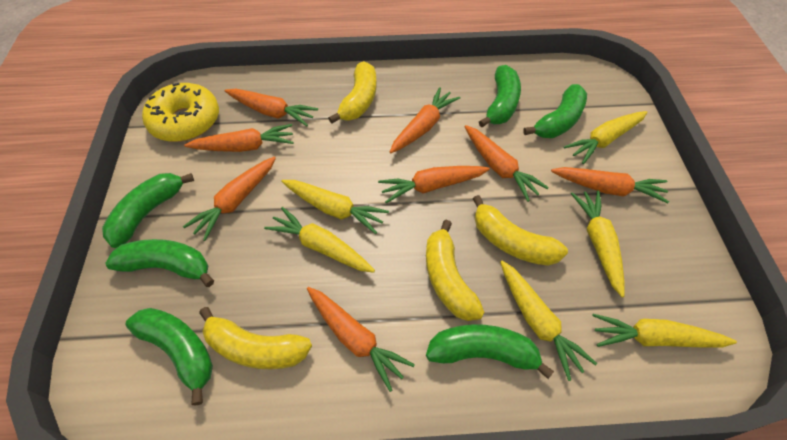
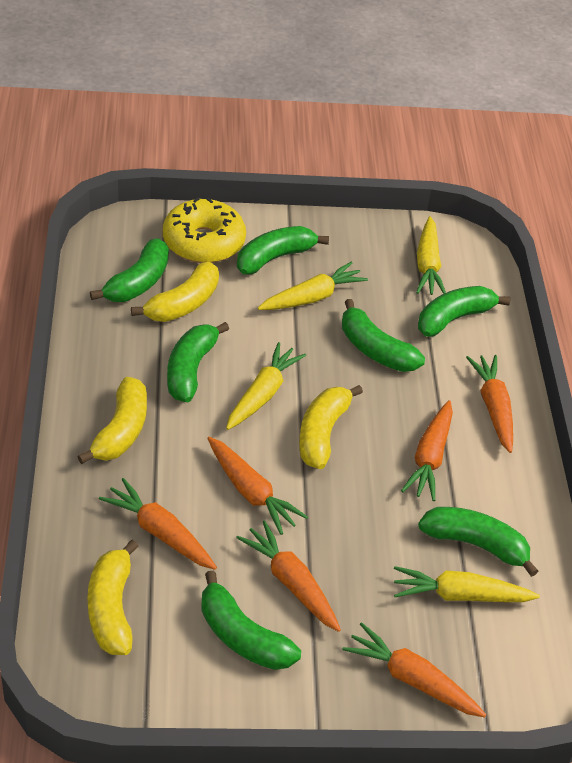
green banana: [102,173,194,248] [105,239,214,287] [125,308,213,406] [426,325,554,379] [479,65,521,127] [523,84,587,138] = 6 -> [90,238,169,302] [167,322,229,402] [201,571,301,670] [237,226,329,275] [342,299,425,372] [418,286,510,337] [418,507,538,577] = 7
orange carrot: [183,157,276,241] [184,124,294,152] [224,89,318,126] [307,287,415,392] [378,166,490,203] [390,87,460,153] [464,125,549,202] [551,167,669,203] = 8 -> [99,478,217,570] [207,437,308,535] [236,521,341,632] [342,622,486,717] [401,400,453,501] [466,355,513,453] = 6
yellow carrot: [264,207,375,273] [281,180,389,234] [500,261,597,381] [564,111,647,164] [571,190,625,298] [592,314,737,348] = 6 -> [226,342,306,430] [258,262,368,310] [394,566,540,602] [416,216,446,295] = 4

